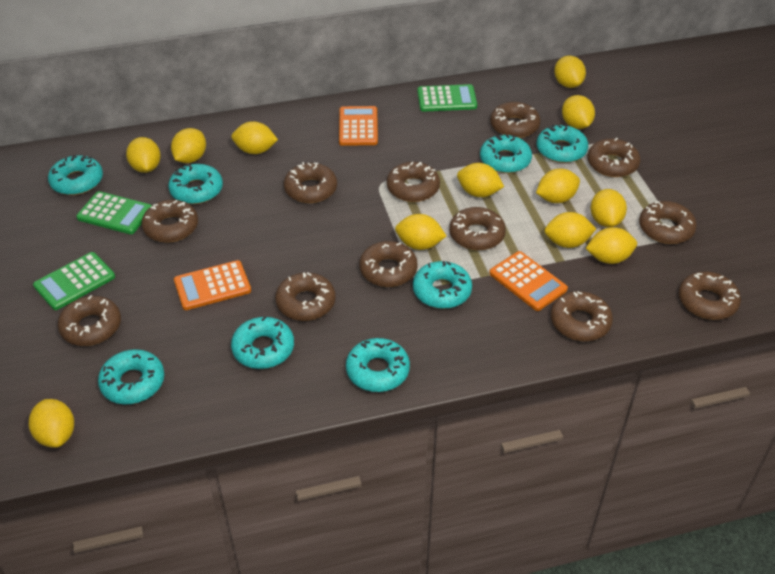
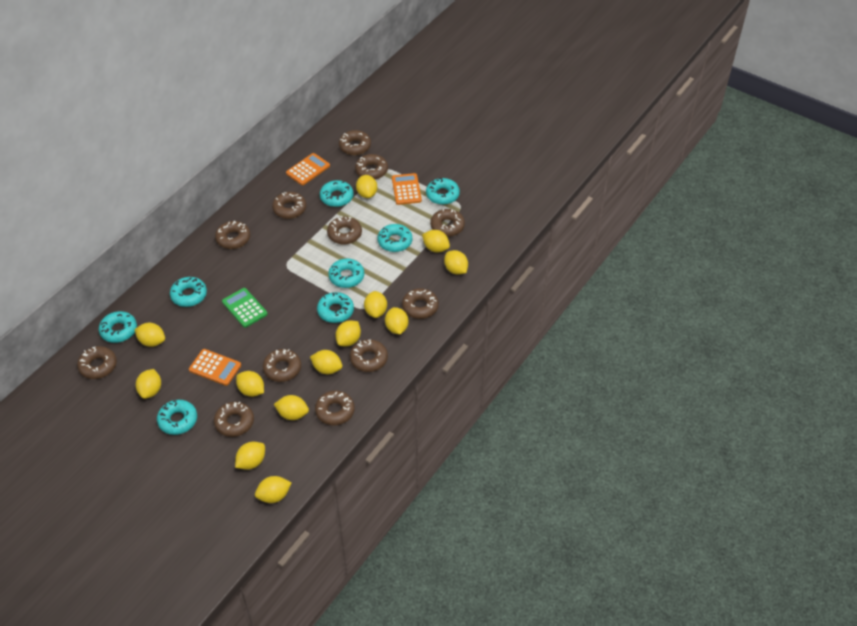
green calculator: [33,252,115,310] [76,191,152,234] [417,84,477,112] = 3 -> [222,288,268,328] = 1
yellow lemon: [29,399,74,448] [126,137,161,173] [171,128,206,163] [231,121,278,154] [395,214,446,250] [457,163,504,197] [536,168,580,203] [545,212,596,248] [554,56,586,88] [562,95,595,129] [586,227,637,264] [591,189,627,227] = 12 -> [134,323,165,347] [136,369,161,399] [235,442,265,470] [236,371,264,397] [255,476,292,503] [274,395,309,420] [310,350,342,374] [335,320,361,346] [356,175,377,198] [364,291,387,318] [385,307,409,335] [422,230,450,253] [444,250,468,275] = 13

